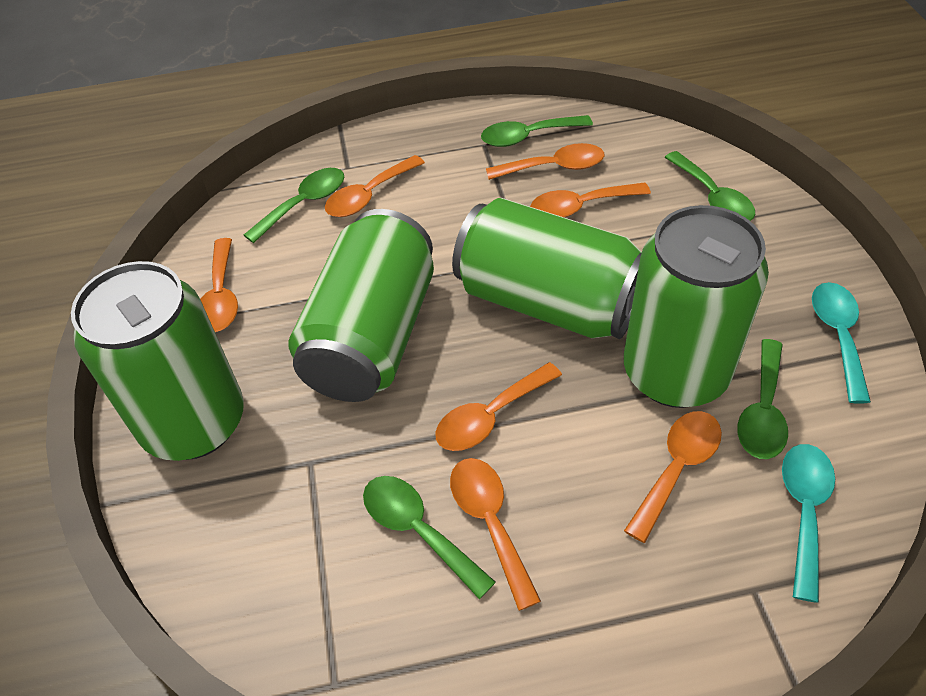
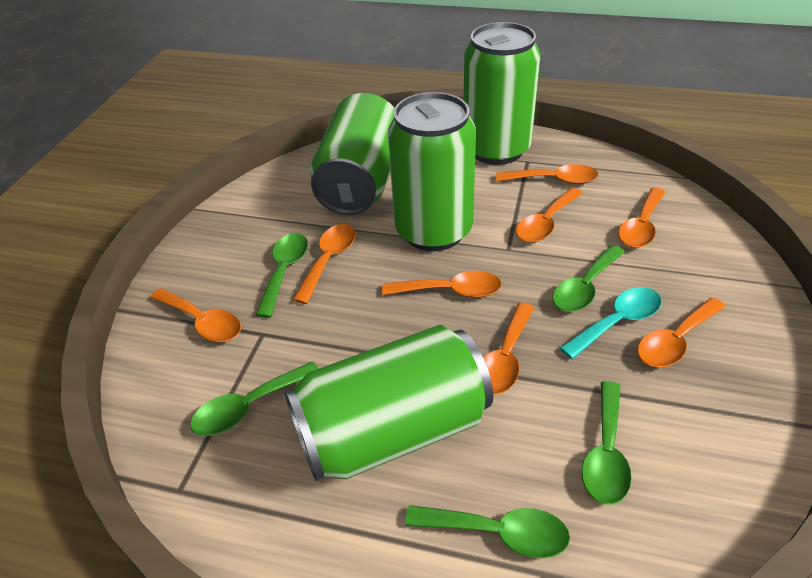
orange spoon: [200,238,238,332] [325,155,425,217] [435,362,562,451] [450,458,541,611] [486,143,604,180] [530,182,651,218] [624,411,722,543] = 7 -> [150,288,241,342] [293,224,356,304] [382,271,502,298] [483,302,535,395] [496,164,598,184] [516,188,583,242] [618,187,665,248] [638,297,726,367] = 8
turquoise spoon: [782,444,835,603] [812,282,871,404] = 2 -> [560,287,662,359] = 1

